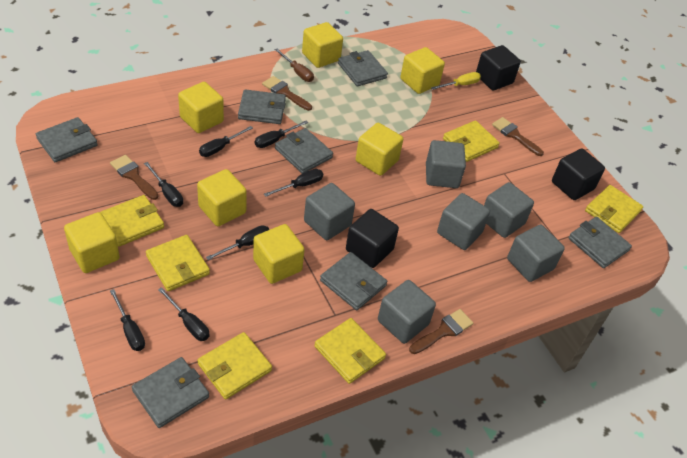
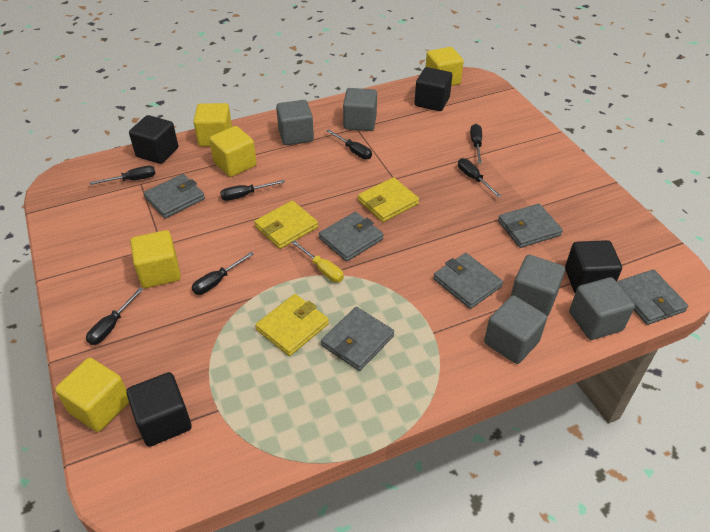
black cube: [346,209,399,268] [476,45,521,91] [552,148,605,200] = 3 -> [126,372,192,447] [129,115,178,164] [414,67,452,111] [565,240,622,293] = 4
brown brush: [110,155,159,200] [262,76,312,111] [409,309,473,354] [492,117,544,156] = 4 -> none = 0
brown screwdriver: [275,49,314,82] = 1 -> none = 0
grey cube: [304,183,355,240] [378,280,436,344] [426,140,466,188] [437,193,490,250] [484,182,534,238] [507,225,565,282] = 6 -> [276,100,314,145] [343,88,377,131] [484,295,547,364] [511,255,565,316] [569,277,635,340] = 5
grey wallet: [36,117,98,162] [132,357,209,428] [238,89,286,124] [275,128,333,174] [320,252,387,310] [338,50,388,86] [568,217,632,268] = 7 -> [143,174,205,218] [319,212,384,262] [321,307,394,371] [433,253,503,309] [498,204,563,248] [617,269,688,325] = 6
yellow cube: [64,212,120,273] [178,82,224,133] [197,169,247,226] [253,224,305,284] [302,22,343,68] [356,123,403,176] [400,47,445,94] = 7 -> [55,358,129,432] [130,230,181,288] [193,103,232,147] [209,126,257,177] [426,47,464,86] = 5
yellow wallet: [100,195,164,247] [146,235,210,291] [197,332,272,399] [314,318,386,384] [443,120,500,162] [585,185,643,233] = 6 -> [254,201,318,249] [255,294,329,356] [358,177,419,222] = 3

